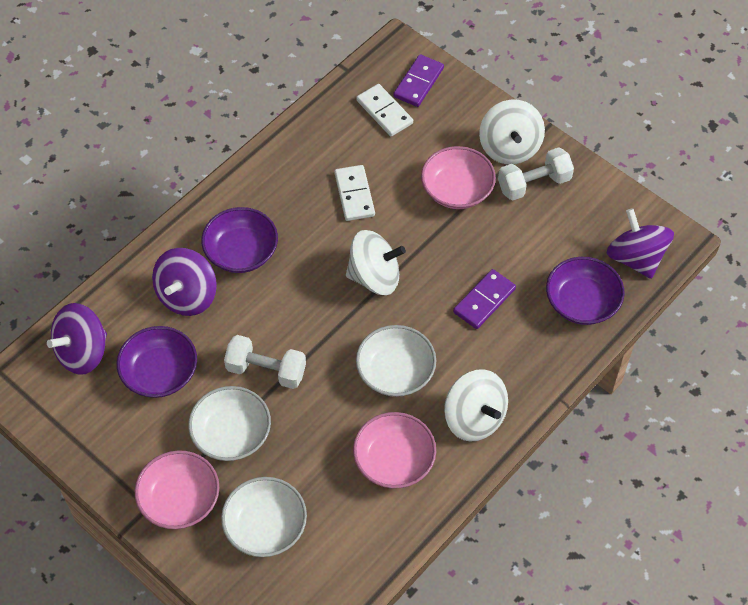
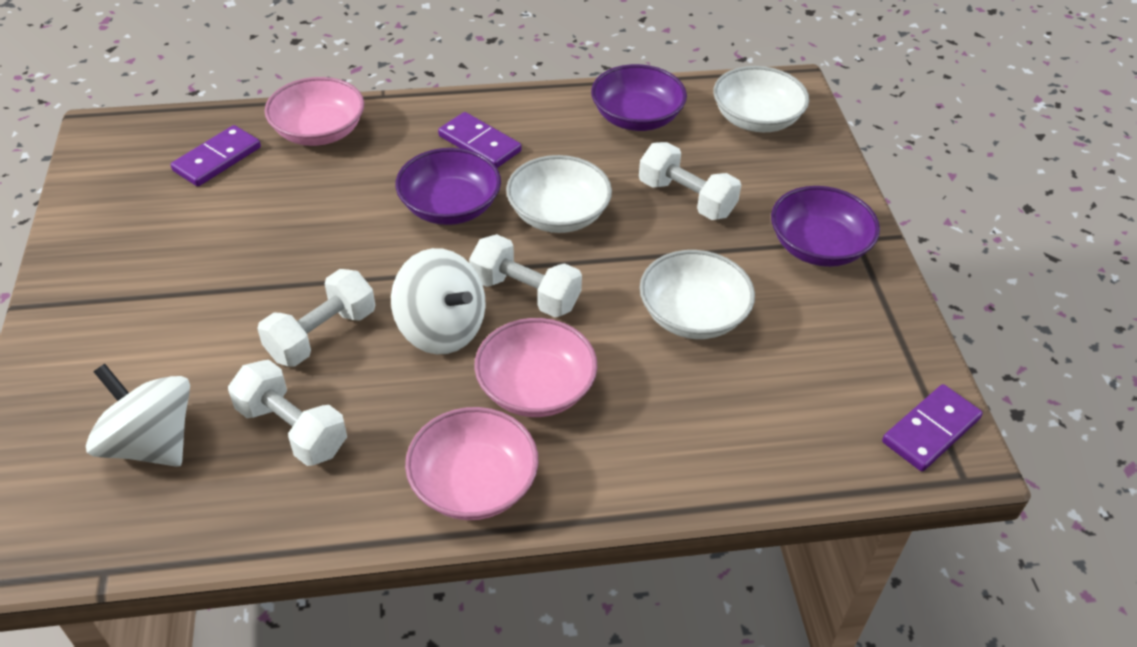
purple domino: [393,54,444,107] [453,269,516,329] = 2 -> [171,125,261,187] [438,112,522,168] [882,384,983,471] = 3
purple spinning top: [47,303,107,375] [152,248,217,316] [607,208,674,279] = 3 -> none = 0
white domino: [334,165,375,221] [356,84,413,136] = 2 -> none = 0
white dumbbell: [224,335,306,389] [498,147,574,200] = 2 -> [228,360,347,466] [257,269,375,367] [469,234,582,317] [639,142,741,220] = 4
white spinning top: [346,230,406,295] [444,369,508,442] [479,99,545,165] = 3 -> [86,364,190,467] [391,248,486,354] = 2

